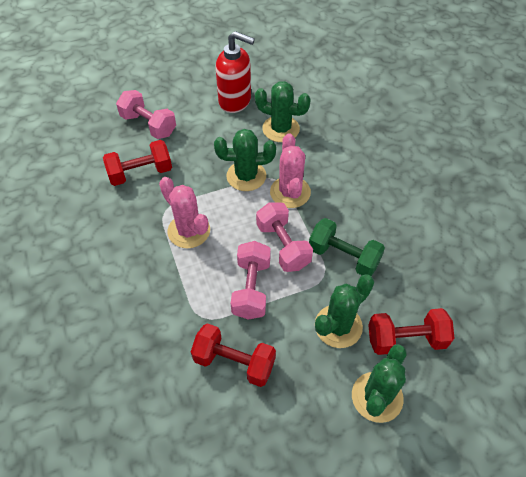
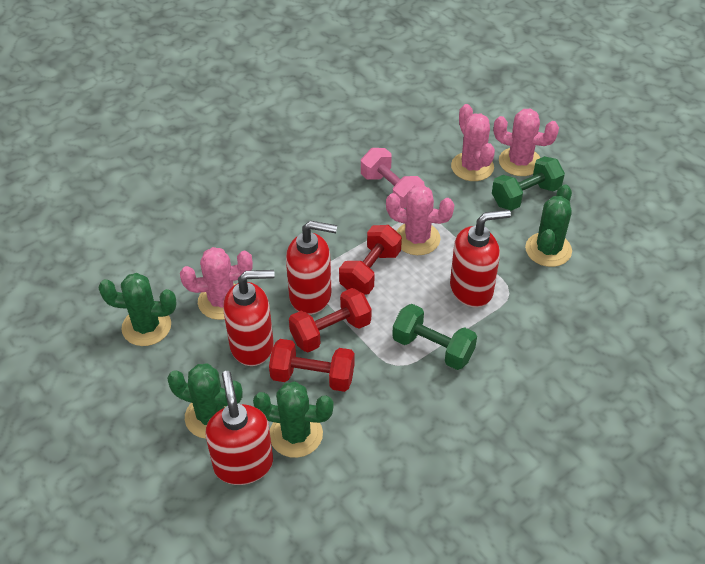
green dumbbell: [309,218,385,276] = 1 -> [392,304,477,370] [492,156,565,211] = 2
pink cactus: [159,177,210,248] [270,133,311,208] = 2 -> [180,247,253,320] [386,185,454,255] [451,104,495,181] [494,109,559,176] = 4
pink dumbbell: [116,90,176,139] [231,241,271,319] [256,202,313,272] = 3 -> [361,148,424,208] = 1
red soap dispenser: [215,31,255,113] = 1 -> [206,371,273,485] [223,270,275,366] [286,221,337,315] [450,210,511,308] = 4

